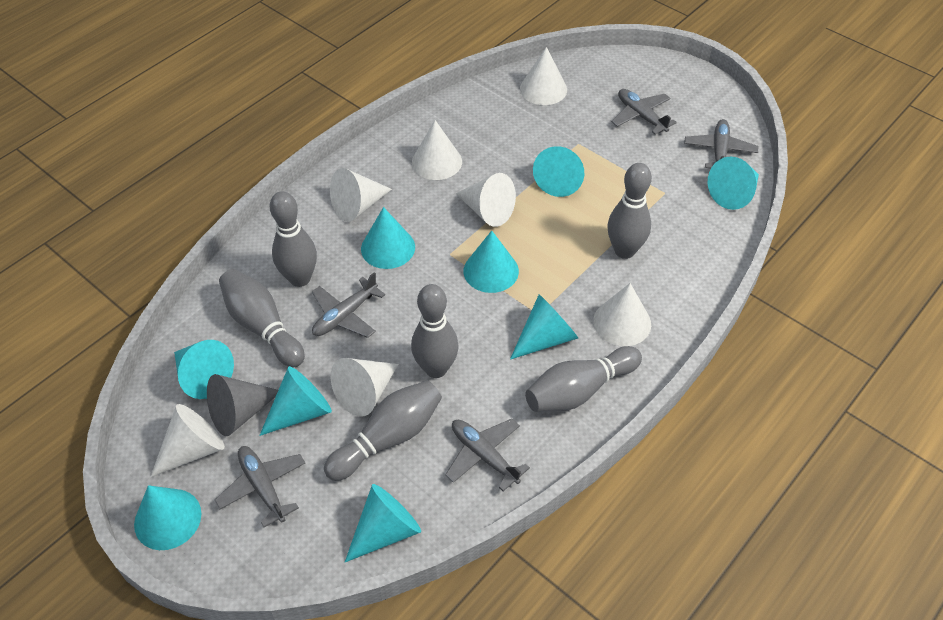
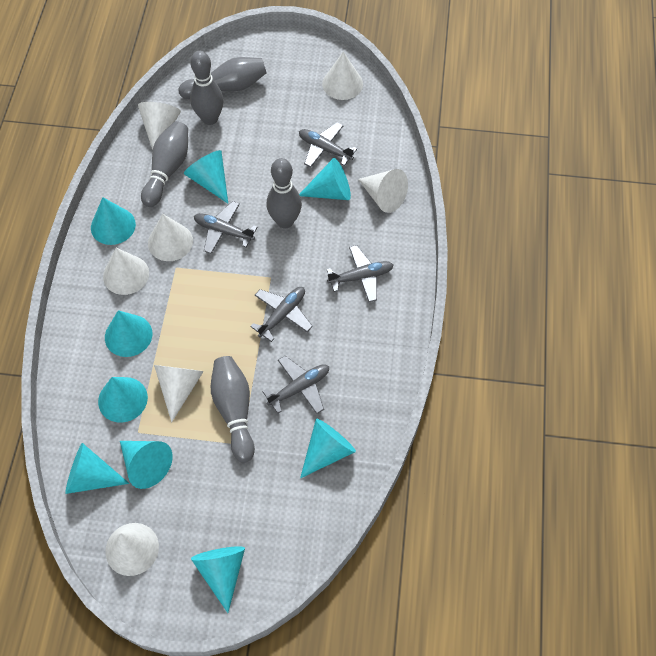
grey bowling pin: [219,269,305,367] [270,191,317,287] [324,380,442,481] [411,284,459,378] [525,346,642,412] [607,163,652,259] = 6 -> [141,121,188,207] [179,57,267,99] [190,51,224,125] [211,356,255,463] [267,158,302,228] = 5
grey cone: [207,374,278,436] = 1 -> none = 0

